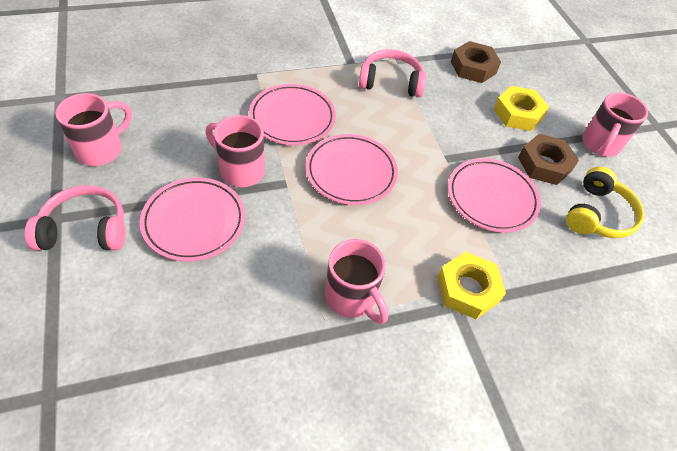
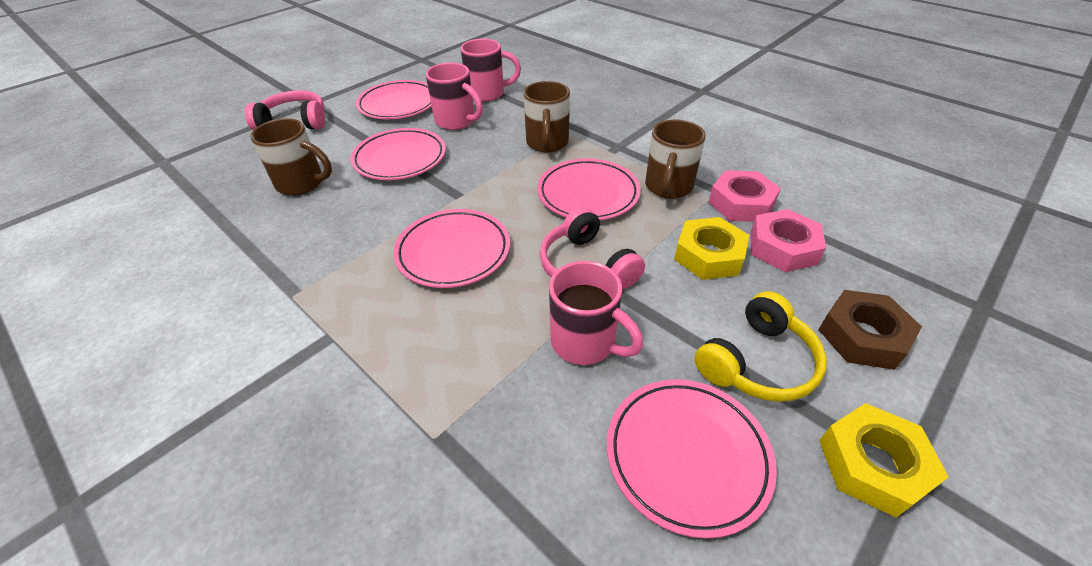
brown mug: none = 0 -> [250,118,332,196] [523,81,570,153] [645,120,706,199] = 3
brown nut: [451,41,501,83] [518,134,579,185] = 2 -> [818,290,922,370] = 1
pink mug: [56,93,132,166] [206,115,265,187] [325,239,388,324] [582,92,648,157] = 4 -> [426,63,483,130] [460,39,521,102] [549,261,643,365] = 3
pink nut: none = 0 -> [708,170,781,222] [750,209,826,272] = 2
pink plate: [140,178,245,261] [249,84,336,145] [306,134,398,205] [448,158,541,233] = 4 -> [350,128,446,180] [356,80,432,119] [393,209,510,288] [537,158,641,220] [607,379,777,539] = 5

